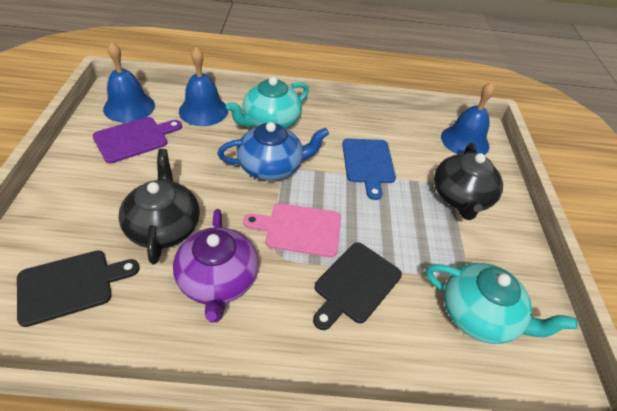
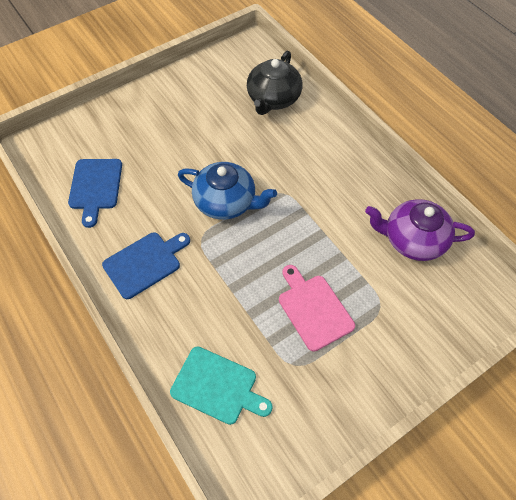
black cutting board: [17,250,140,327] [313,242,402,330] = 2 -> none = 0
black teapot: [118,149,200,264] [434,143,503,220] = 2 -> [247,51,302,115] = 1
blue bell: [103,42,155,123] [179,47,228,126] [441,82,495,155] = 3 -> none = 0
blue cutting board: [342,139,396,200] = 1 -> [68,159,122,228] [102,232,190,299] = 2
purple cutting board: [93,117,182,163] = 1 -> none = 0
turquoise cutting board: none = 0 -> [170,347,272,425] = 1
turquoise teapot: [226,77,309,128] [426,263,577,344] = 2 -> none = 0

